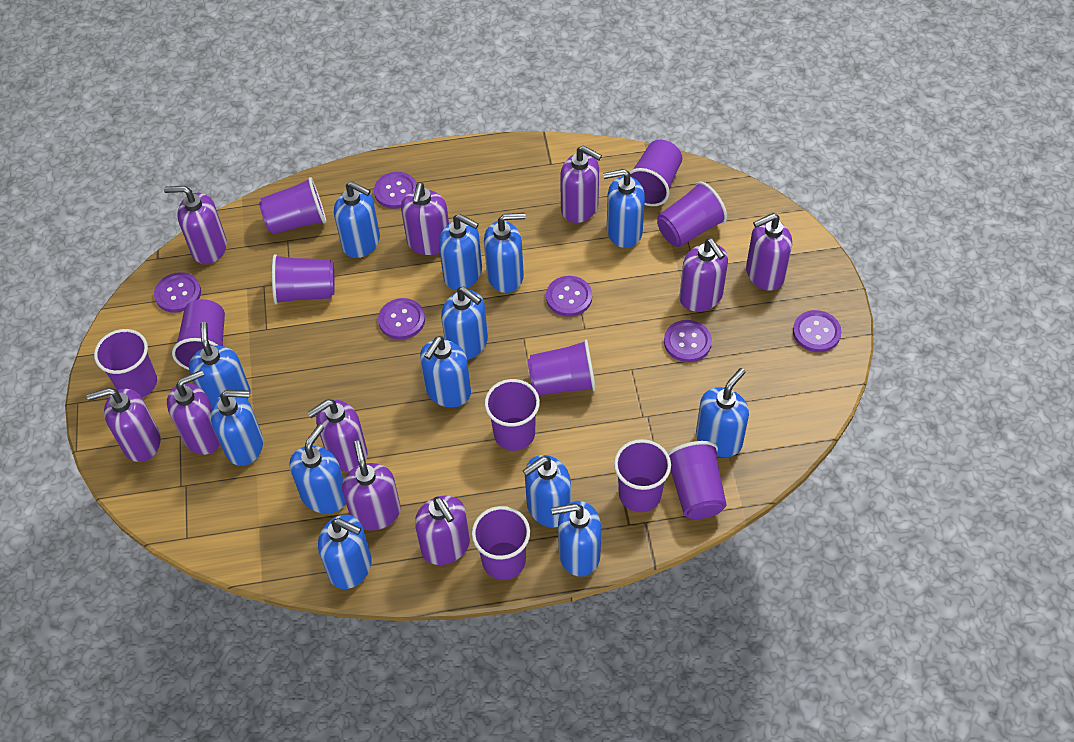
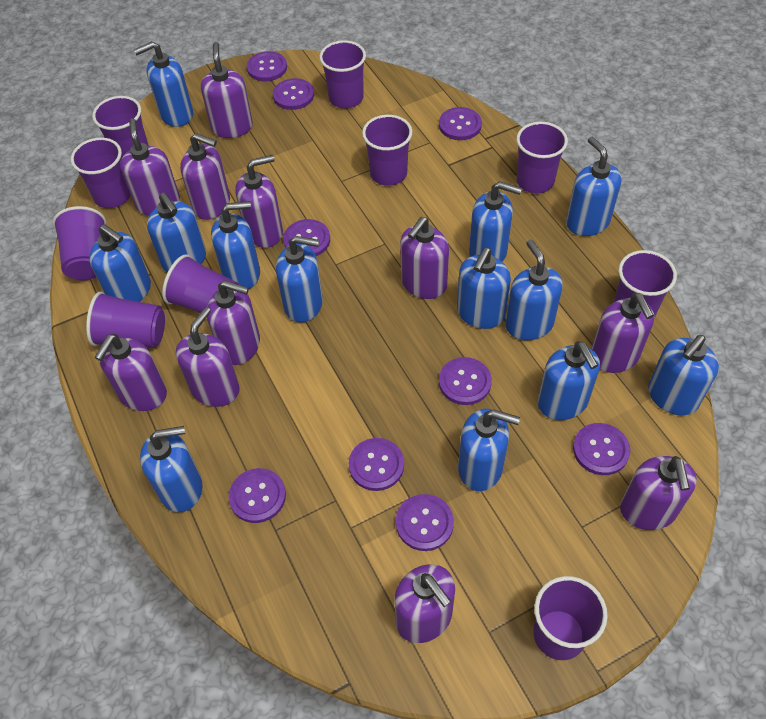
purple button: [154,272,201,313] [374,172,417,209] [378,298,425,340] [546,276,592,317] [664,320,712,362] [793,310,842,352] = 6 -> [228,468,286,523] [247,51,287,81] [273,78,314,110] [283,219,330,256] [349,438,404,491] [396,494,454,551] [439,107,482,140] [439,357,492,405] [573,423,630,475] = 9
purple cup: [94,329,157,398] [172,299,225,370] [259,177,326,234] [272,254,335,304] [472,506,530,580] [485,379,540,451] [528,339,596,395] [614,439,671,512] [629,140,682,206] [657,181,727,247] [668,441,727,519] = 11 -> [53,206,106,280] [71,138,131,208] [86,292,165,348] [92,96,149,159] [162,254,239,313] [319,40,366,108] [362,115,412,186] [516,122,568,193] [533,576,608,660] [614,250,677,318] = 10
purple soap dispenser: [87,388,161,462] [164,186,227,264] [167,370,220,455] [307,399,367,472] [342,440,401,530] [401,183,449,255] [415,495,470,565] [560,145,602,223] [679,238,728,312] [746,213,792,291] = 10 -> [94,334,167,411] [120,119,180,216] [176,307,240,407] [180,133,230,220] [201,42,253,138] [207,280,260,365] [235,155,283,248] [394,564,455,643] [400,217,449,299] [591,293,654,373] [620,456,697,530] = 11

